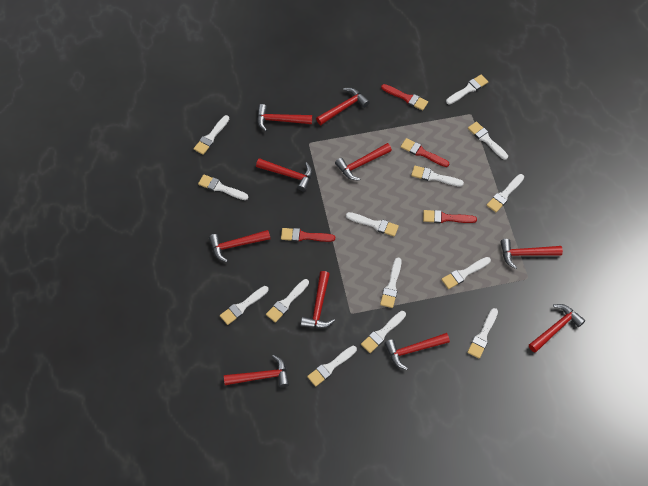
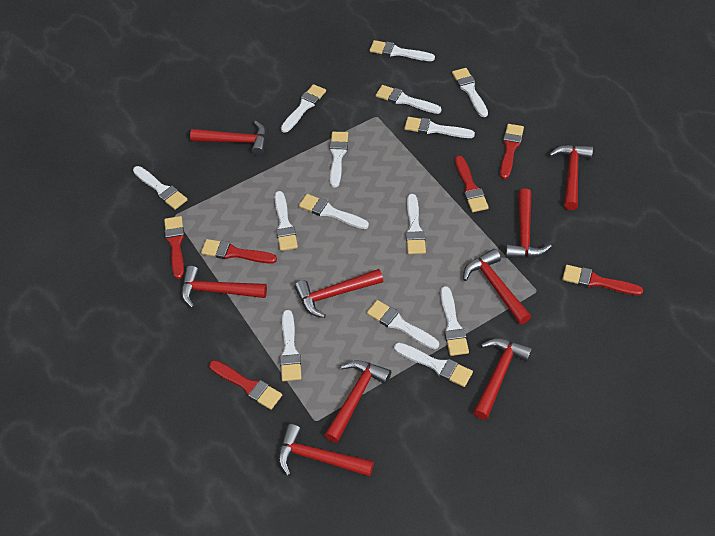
red brush: [281,228,335,242] [381,84,428,111] [401,138,449,167] [423,210,477,223] = 4 -> [164,216,185,279] [201,239,277,264] [209,360,282,410] [455,156,489,212] [500,124,524,179] [562,265,643,296] = 6
red hammer: [209,230,270,262] [224,355,289,388] [256,158,312,191] [257,104,312,132] [301,271,335,328] [316,88,370,125] [335,143,392,181] [384,333,450,370] [500,239,563,269] [529,304,585,352] = 10 -> [181,266,267,308] [190,121,267,156] [278,424,374,477] [294,269,383,318] [325,360,391,443] [463,249,531,324] [473,338,532,420] [505,189,552,258] [549,145,593,210] = 9

